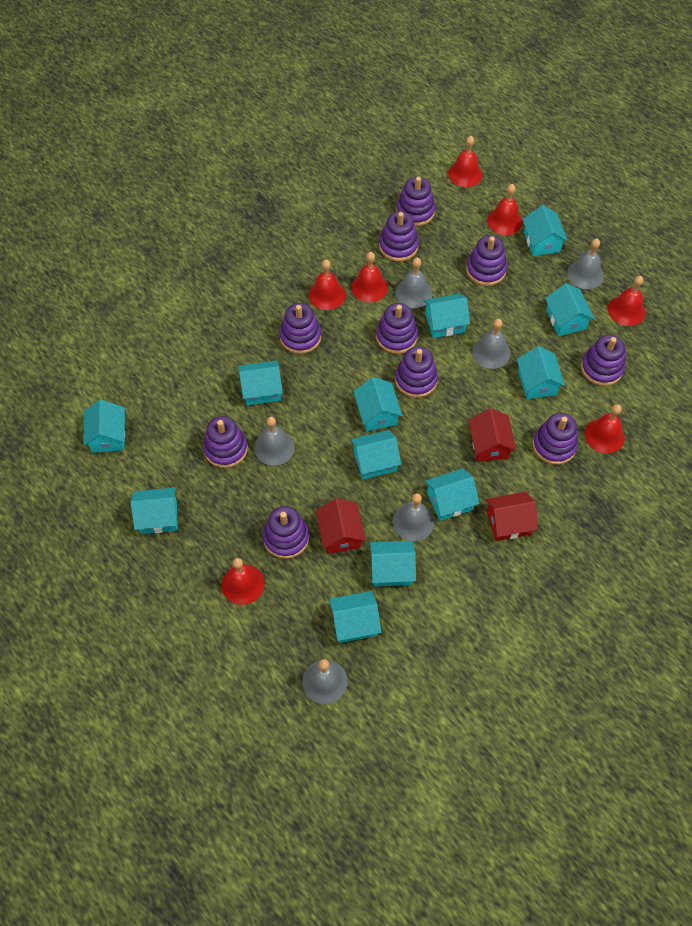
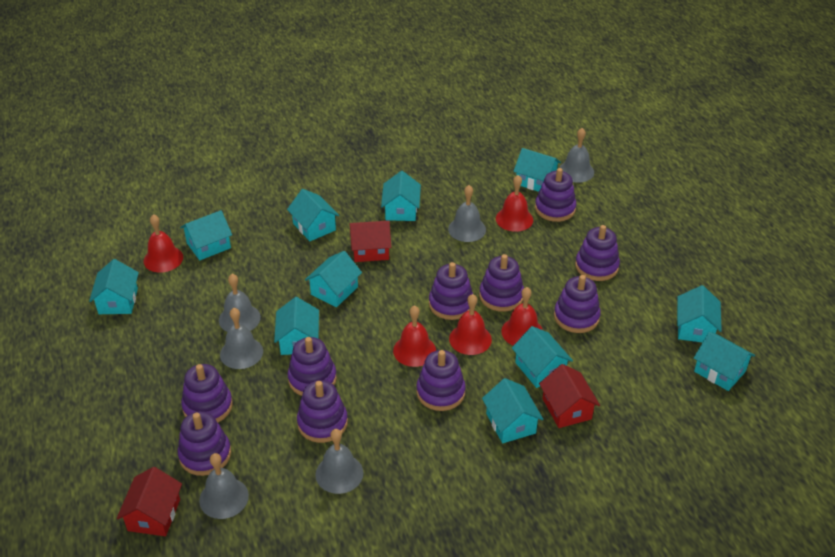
red bell: [221,558,265,605] [309,260,345,310] [351,252,388,302] [448,136,483,187] [487,184,523,235] [584,404,625,453] [608,276,645,326] = 7 -> [144,214,183,273] [393,305,436,367] [449,294,492,355] [496,175,533,232] [501,287,543,346] = 5
turquoise house: [83,399,125,453] [131,487,178,534] [239,360,283,405] [329,591,381,643] [351,430,401,480] [353,377,402,431] [370,541,416,587] [424,293,470,338] [425,468,480,521] [517,346,565,399] [522,205,568,256] [545,283,595,336] = 12 -> [89,259,139,314] [180,210,232,260] [274,297,319,355] [287,189,339,241] [305,251,362,307] [381,171,421,221] [482,378,543,443] [512,326,573,388] [513,148,561,192] [677,285,722,343] [694,332,755,391] = 11

